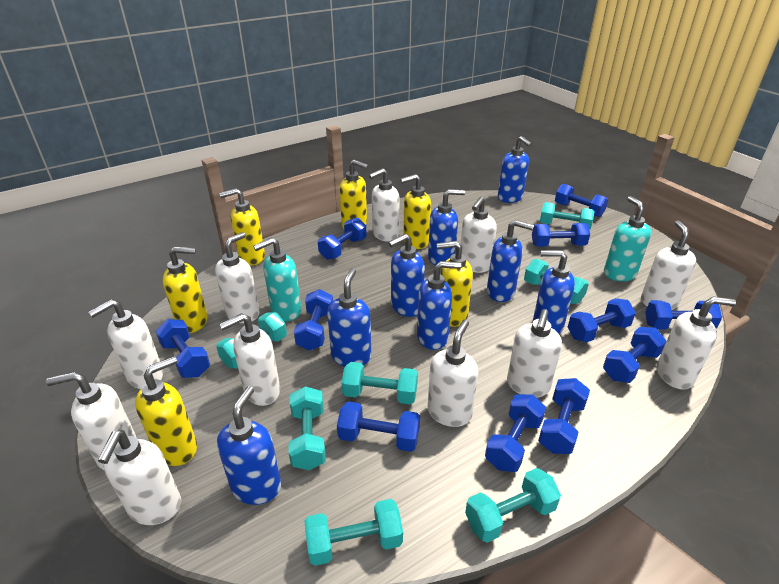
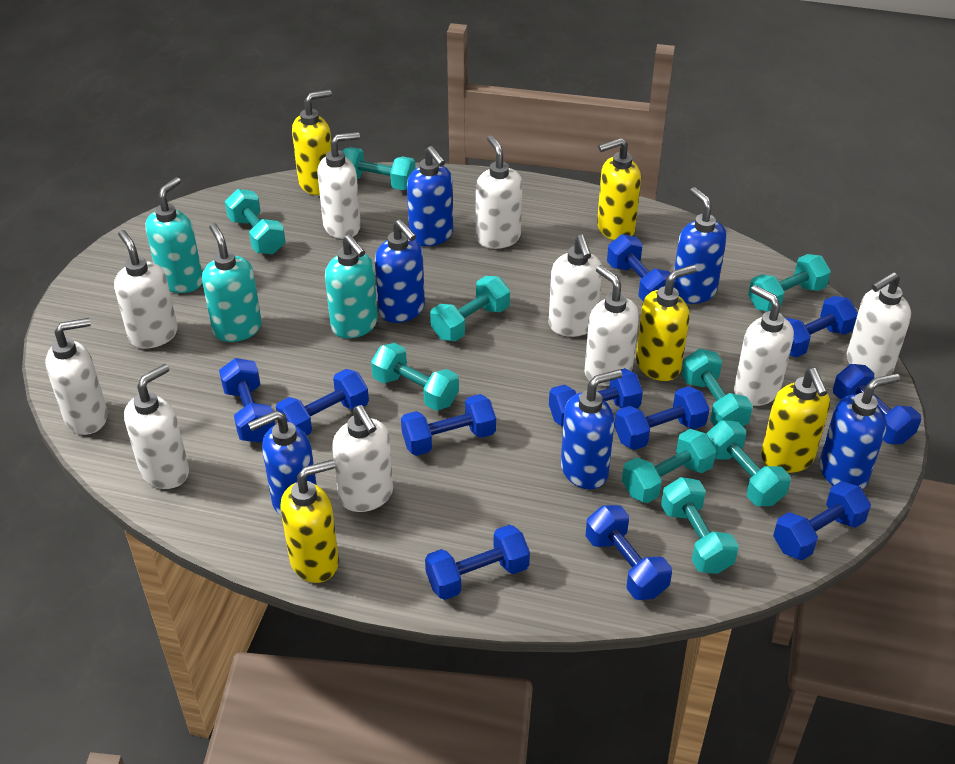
blue soap dispenser: [217,386,281,505] [327,268,371,366] [388,234,425,317] [417,261,461,350] [428,189,465,265] [487,220,534,302] [498,136,532,203] [533,250,575,335] = 8 -> [248,410,317,517] [375,219,425,323] [407,146,453,246] [561,369,622,489] [674,187,727,304] [819,373,900,489] = 6
turquoise dumbbell: [216,312,287,369] [288,386,326,470] [305,499,403,566] [342,362,418,404] [465,468,561,543] [524,259,589,304] [540,202,595,230] = 7 -> [225,189,286,254] [342,147,416,190] [371,343,459,411] [430,276,510,341] [622,429,716,503] [661,477,739,574] [681,349,753,426] [707,420,791,506] [748,254,831,312] = 9
turquoise soap dispenser: [253,237,301,321] [604,196,651,281] = 2 -> [145,177,202,293] [202,223,262,342] [325,235,378,338] = 3
white soap dispenser: [46,372,137,470] [89,299,163,389] [98,430,181,525] [215,232,260,323] [219,313,280,406] [369,168,400,242] [428,320,479,427] [460,196,497,273] [507,309,562,397] [641,220,696,310] [657,297,736,390] = 11 -> [45,318,108,435] [114,230,178,349] [124,364,189,489] [317,132,361,239] [332,405,393,512] [476,135,522,249] [549,235,602,337] [585,265,639,386] [734,285,794,406] [847,272,911,378] = 10
yellow soap dispenser: [135,356,197,466] [163,246,208,333] [219,188,265,265] [339,160,368,229] [400,174,431,249] [437,241,473,327] = 6 -> [280,459,339,583] [292,89,332,195] [597,138,641,240] [636,265,696,381] [761,368,830,473] = 5

